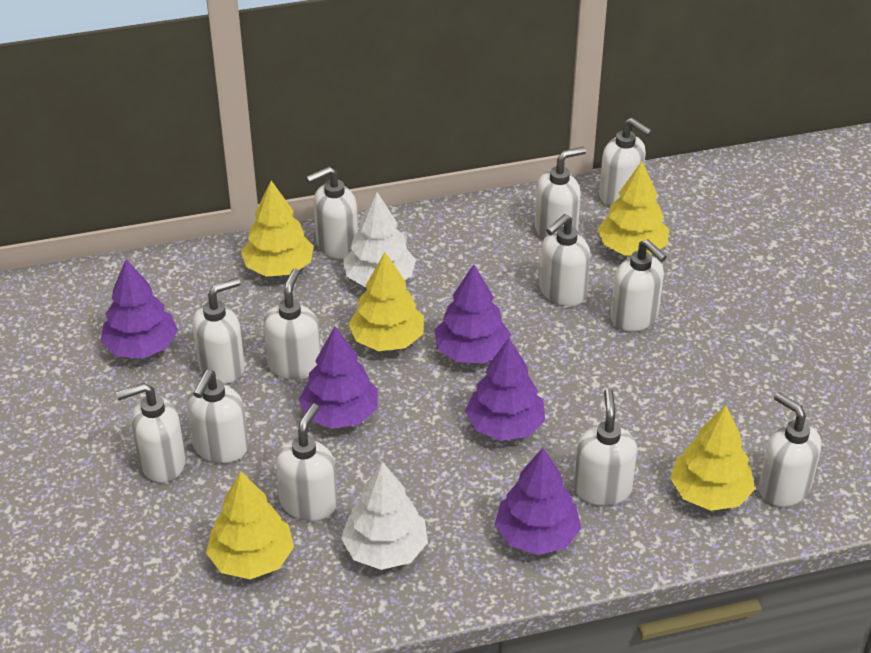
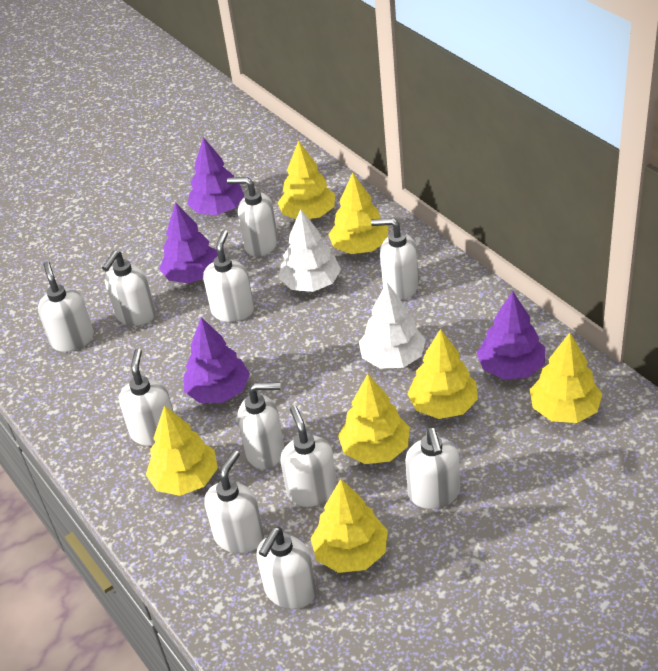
purple tree: [101,259,178,359] [299,327,378,429] [435,264,511,364] [465,338,545,441] [495,448,581,555] = 5 -> [159,202,218,284] [184,317,250,403] [187,137,244,215] [476,291,545,380] = 4
white soap dispenser: [116,383,186,483] [187,370,248,463] [192,278,245,384] [263,269,321,380] [276,404,337,521] [306,166,358,259] [535,147,586,240] [539,214,590,306] [574,388,637,506] [599,118,652,206] [611,239,667,331] [759,392,821,507] = 12 -> [38,261,94,352] [102,250,156,326] [119,348,174,446] [203,230,254,322] [204,450,264,553] [227,177,278,257] [237,382,284,469] [256,527,317,609] [280,406,337,507] [371,218,419,301] [405,428,460,509] = 11
yellow tree: [206,471,294,579] [241,181,314,277] [348,252,424,351] [597,161,669,255] [670,405,755,511] = 5 -> [146,405,218,496] [277,141,335,219] [310,479,388,573] [328,172,389,254] [338,374,410,464] [408,329,478,419] [530,333,602,423] = 7

